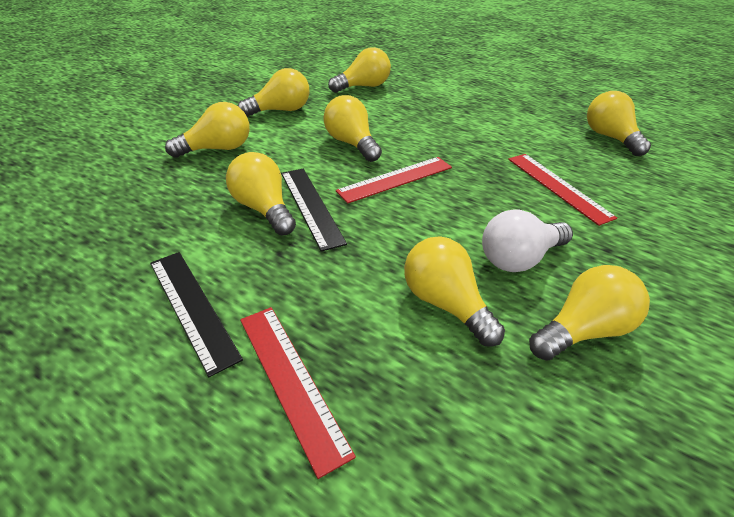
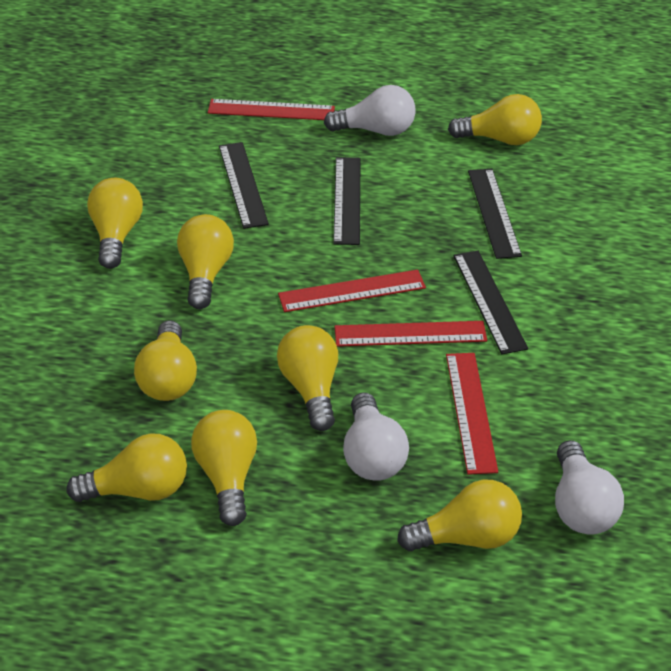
black ruler: [150,252,243,377] [281,169,347,251] = 2 -> [219,142,269,229] [333,157,361,245] [453,251,528,354] [468,169,522,259] = 4
red ruler: [240,307,356,479] [336,157,452,203] [508,154,617,226] = 3 -> [208,99,335,120] [278,270,426,312] [335,321,487,347] [446,353,498,475] = 4
white light bulb: [482,210,573,272] = 1 -> [324,85,416,136] [343,392,409,481] [555,440,624,535] = 3

